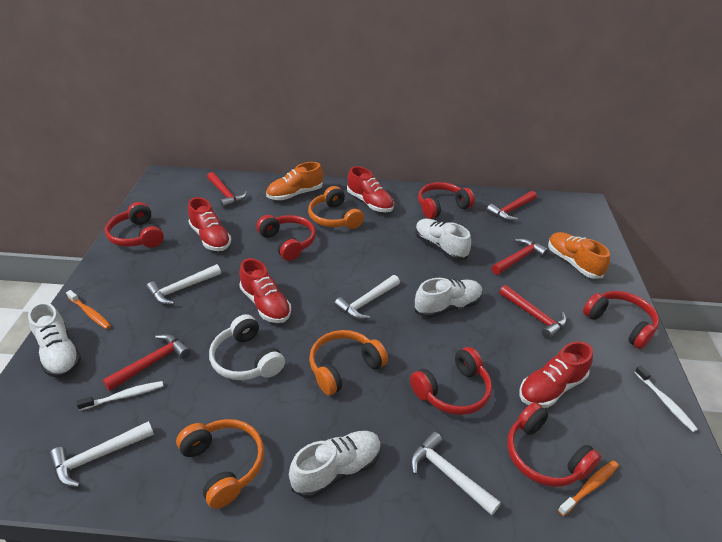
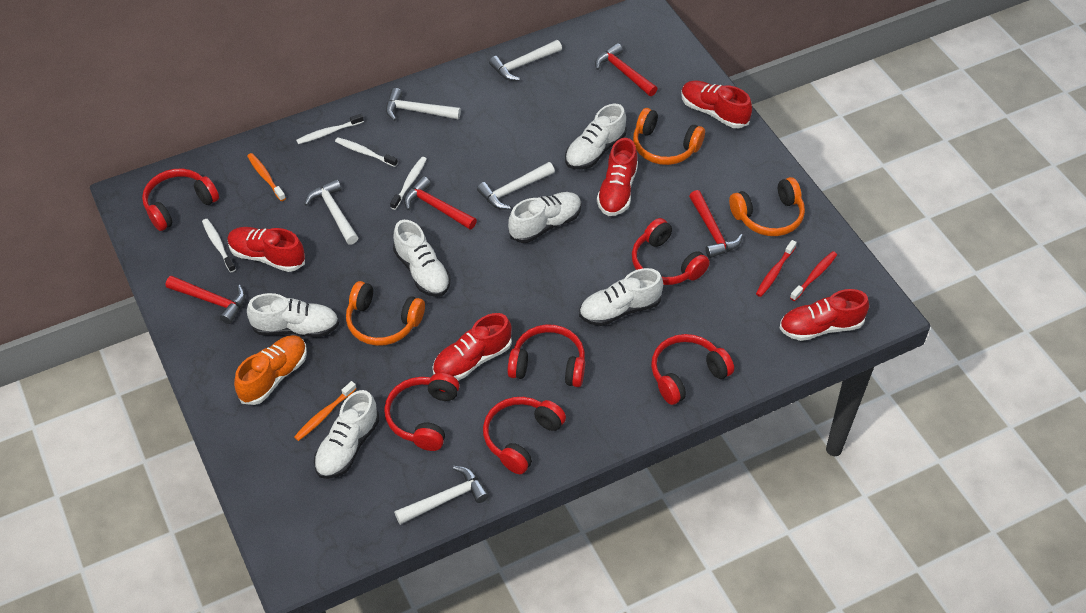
orange shoe: [266,162,323,200] [548,232,610,278] = 2 -> [234,335,307,405] = 1
red hammer: [103,334,191,391] [207,172,247,208] [487,191,537,221] [492,238,549,275] [499,285,567,339] = 5 -> [166,276,245,324] [404,176,477,230] [595,43,658,96] [689,190,743,258] = 4
red shoe: [188,197,231,251] [239,258,291,323] [347,166,394,212] [519,341,593,408] = 4 -> [227,227,305,272] [432,313,512,381] [597,138,638,216] [681,80,752,128] [779,289,869,341] = 5
red toothbrush: none = 0 -> [756,240,797,297] [790,251,837,301] = 2
white hammer: [49,421,154,487] [146,264,221,305] [334,275,400,320] [410,431,501,516] = 4 -> [304,179,358,245] [386,88,461,121] [394,466,489,525] [477,162,555,210] [489,40,562,81] = 5
white headphones: [209,314,285,380] = 1 -> none = 0
white shoe: [28,302,81,378] [289,431,382,498] [414,278,483,318] [415,219,471,260] = 4 -> [247,293,339,337] [314,390,379,479] [393,220,451,297] [508,192,582,243] [565,104,627,170] [579,268,663,326] = 6
white toothbrush: [76,381,163,410] [634,366,698,432] = 2 -> [202,219,236,272] [296,114,364,144] [335,138,398,167] [390,157,427,210] = 4

